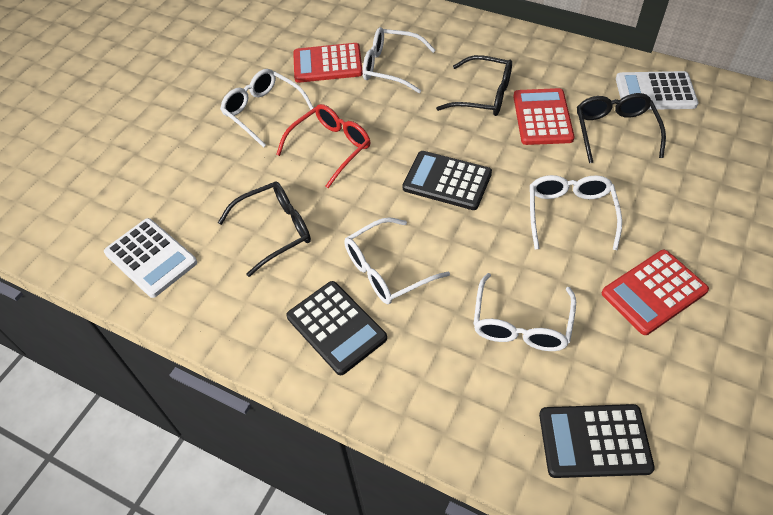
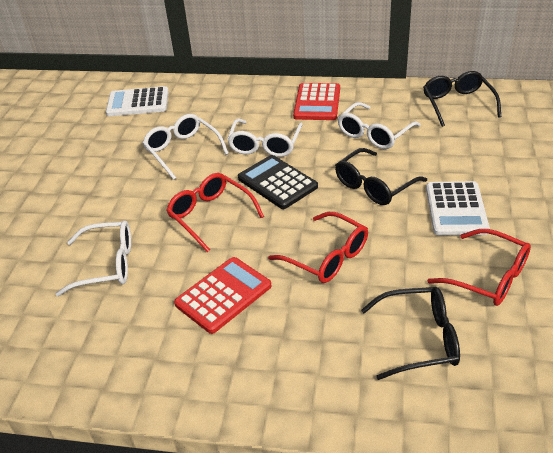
black calculator: [286,281,387,375] [403,151,492,210] [539,404,655,478] = 3 -> [238,155,318,209] = 1
red calculator: [293,43,363,83] [513,88,575,145] [602,250,709,335] = 3 -> [174,257,271,334] [293,83,340,120] = 2
red glasses: [276,104,371,188] = 1 -> [166,173,264,252] [268,212,368,283] [427,229,531,306] = 3
white glasses: [220,69,314,148] [344,217,450,304] [363,27,436,93] [474,273,576,351] [530,175,622,250] = 5 -> [55,221,131,296] [143,114,229,180] [227,119,303,157] [338,102,421,149] = 4

